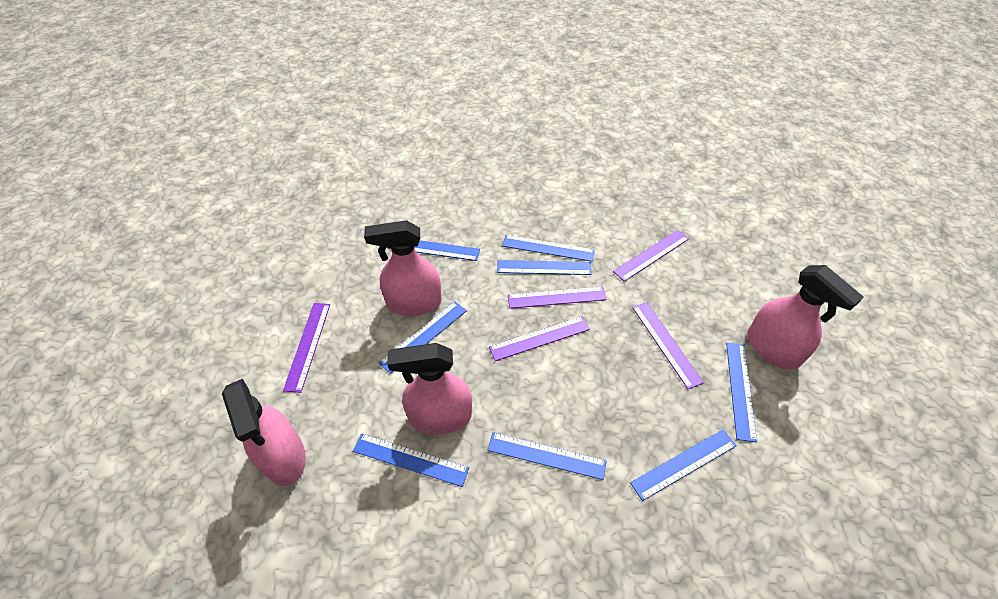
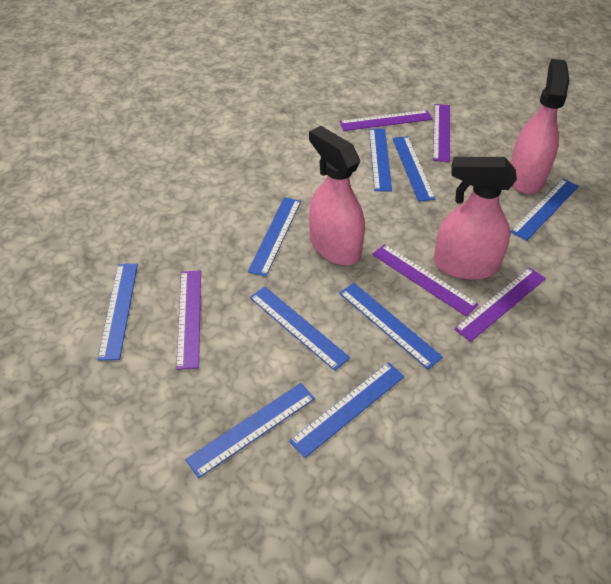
blue ruler: [353,433,469,487] [379,302,466,374] [388,240,480,261] [488,432,606,480] [497,260,592,275] [502,235,595,262] [630,429,737,501] [726,342,757,442] = 8 -> [97,264,138,361] [186,383,315,478] [248,197,301,276] [250,286,350,371] [289,362,405,458] [339,283,443,369] [369,129,392,191] [392,136,435,202] [510,179,579,241] = 9
pink spray bottle: [222,379,306,486] [364,220,442,316] [387,343,472,435] [747,265,864,370] = 4 -> [309,126,365,265] [434,157,517,280] [510,59,569,194] = 3

